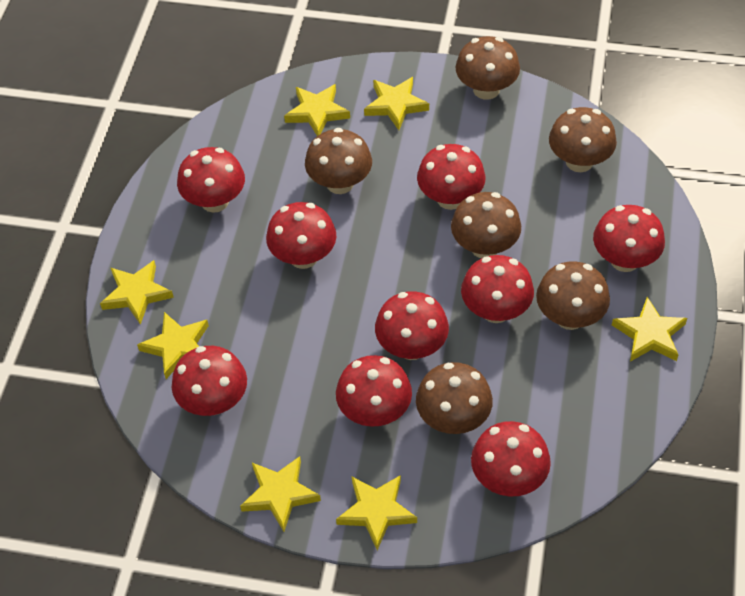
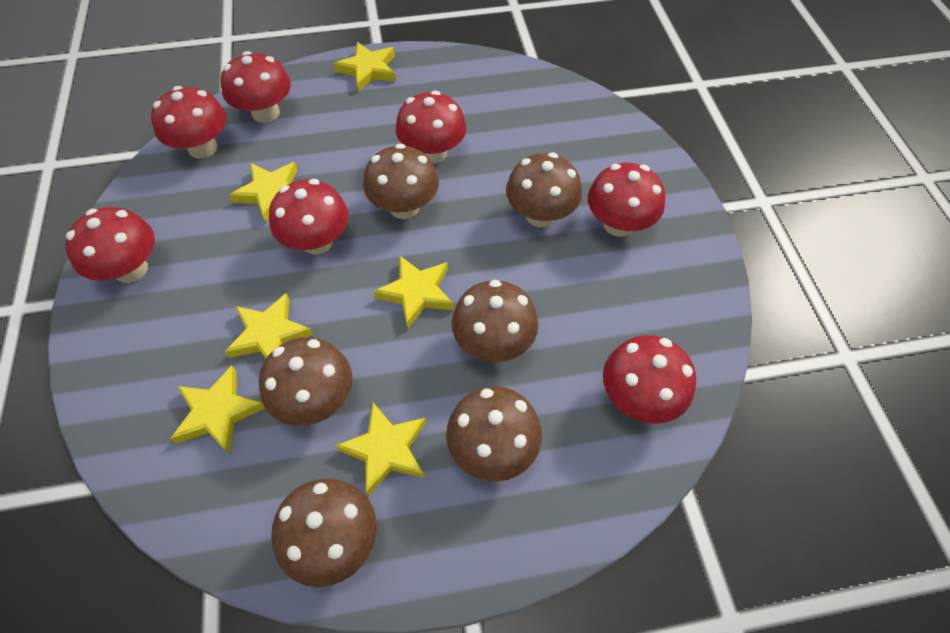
red mushroom: [172,346,247,416] [177,147,245,213] [266,202,336,269] [336,355,412,427] [375,291,449,360] [417,144,486,210] [461,255,534,323] [471,421,551,496] [593,205,665,272] = 9 -> [65,207,155,283] [151,86,226,159] [221,51,291,123] [269,179,349,254] [396,91,466,164] [588,163,665,237] [603,335,696,424] = 7
yellow star: [100,260,174,325] [137,312,209,379] [240,456,321,532] [284,84,350,136] [336,475,417,550] [364,77,429,130] [612,297,687,362] = 7 -> [170,366,265,455] [225,293,313,358] [229,162,297,222] [333,42,396,92] [335,403,426,496] [373,256,454,329] = 6

